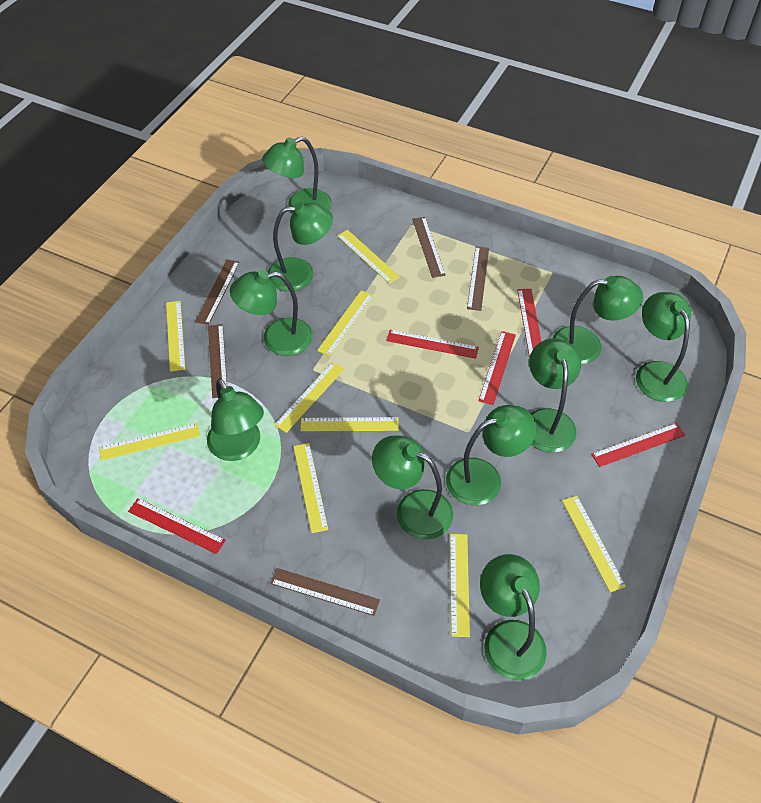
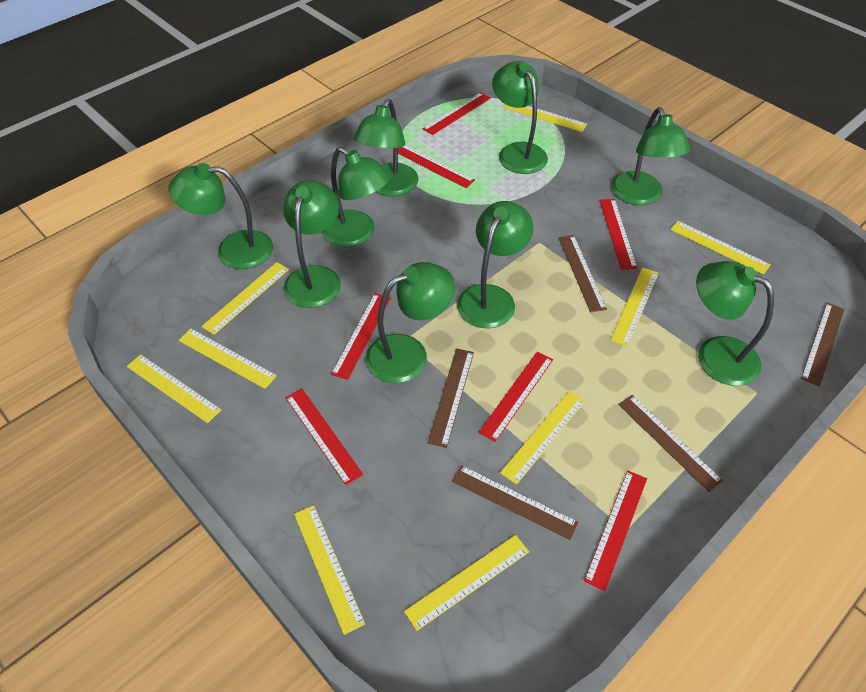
green lamp: [207,378,264,461] [230,270,313,356] [262,136,332,213] [267,202,333,292] [372,435,453,540] [446,405,536,505] [480,554,547,680] [529,338,581,453] [553,276,643,365] [636,292,691,402] = 10 -> [168,163,273,269] [283,181,341,308] [322,147,390,247] [354,99,419,197] [366,262,455,383] [457,201,533,328] [492,61,548,174] [611,107,691,205] [696,261,774,386] = 9
red ruler: [128,498,226,554] [386,330,479,359] [478,331,516,405] [517,289,541,358] [591,423,685,467] = 5 -> [286,389,363,485] [331,293,391,380] [398,145,475,188] [423,92,491,135] [479,351,553,442] [584,470,647,591] [600,199,637,270] = 7

